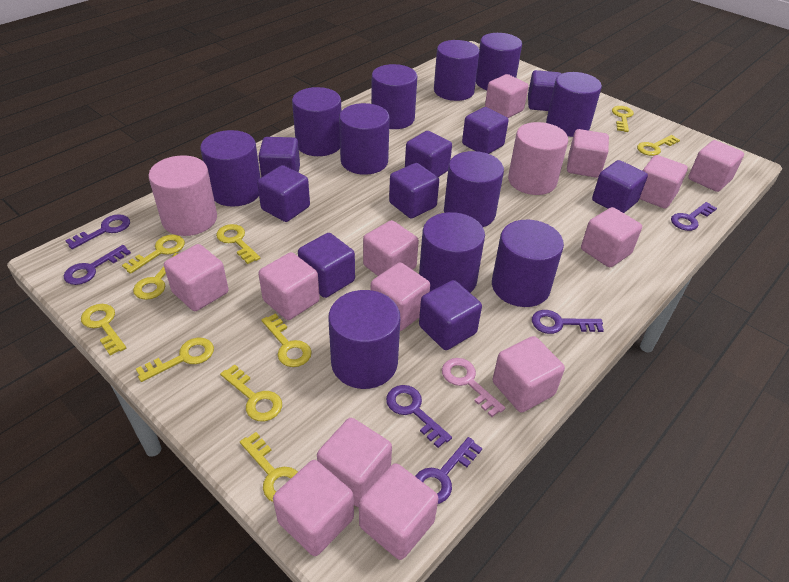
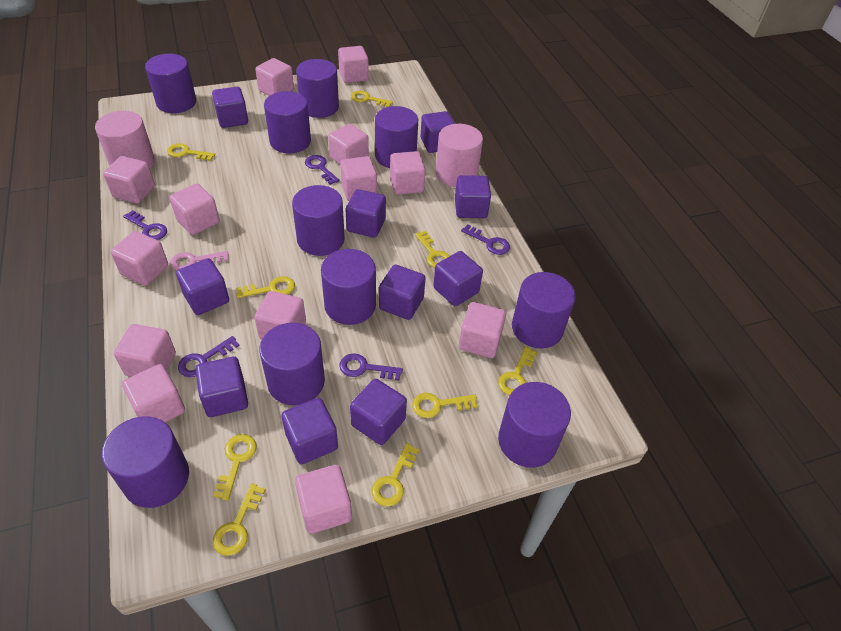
purple cube: [257,165,310,222] [258,137,300,177] [298,233,355,298] [389,163,439,218] [405,131,452,177] [419,280,482,350] [462,107,509,154] [528,70,561,111] [592,160,648,213] = 9 -> [176,258,229,315] [196,356,248,417] [212,87,248,128] [281,398,338,464] [346,189,386,238] [350,379,407,445] [379,264,426,320] [421,111,455,153] [433,251,483,306] [455,175,491,218] = 10
purple cylinder: [200,130,261,207] [292,87,341,156] [328,290,400,389] [339,103,390,175] [371,64,417,129] [419,212,485,293] [434,40,480,101] [444,151,504,227] [476,33,522,90] [492,220,564,307] [546,72,602,137] = 11 -> [102,416,189,508] [145,54,196,113] [259,323,325,405] [264,91,311,153] [292,185,345,256] [296,59,339,118] [321,249,376,325] [375,106,418,168] [498,382,571,468] [512,272,576,348] = 10
purple key: [64,245,131,285] [65,214,130,249] [386,385,452,448] [415,437,482,504] [532,310,604,334] [671,202,717,231] = 6 -> [123,210,167,240] [178,336,240,377] [305,155,339,185] [340,353,403,381] [461,224,510,255] = 5
yellow key: [81,304,126,355] [122,235,185,274] [133,253,179,300] [136,337,214,382] [216,224,260,264] [220,364,282,421] [240,432,298,502] [261,313,312,367] [612,106,634,132] [637,135,680,156] = 10 -> [167,143,215,161] [213,434,257,500] [213,483,266,556] [236,276,295,298] [351,91,393,107] [372,443,420,506] [412,393,478,418] [415,231,449,268] [498,347,537,395] = 9

